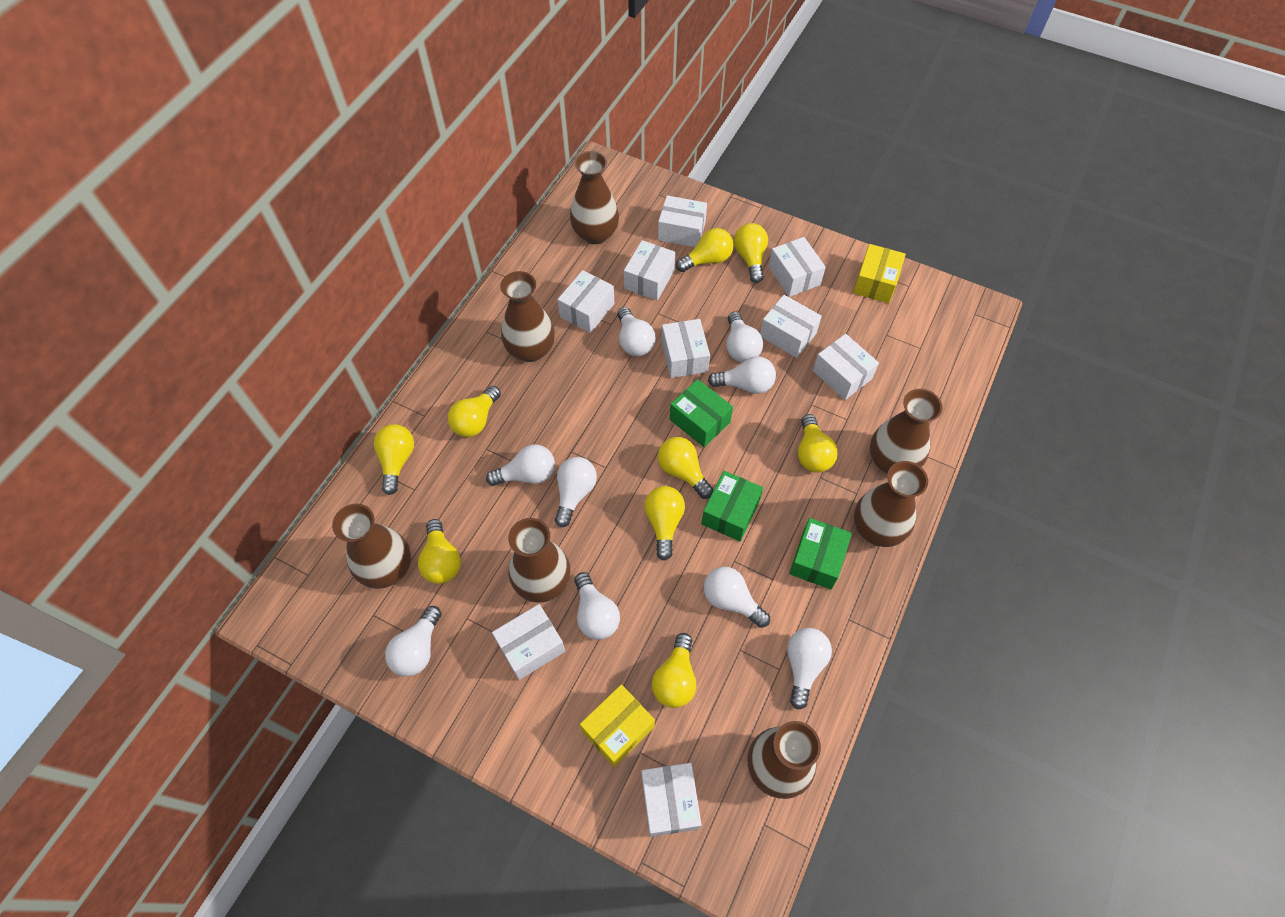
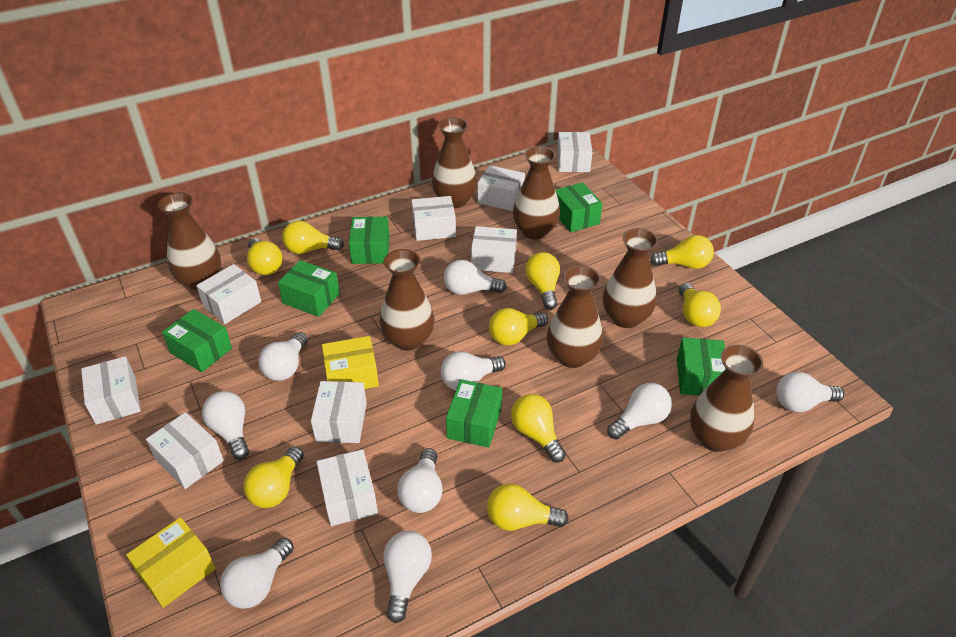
green box: [670,379,733,447] [702,471,763,541] [789,518,852,589] = 3 -> [162,309,232,372] [278,260,340,317] [349,216,390,264] [446,379,502,448] [556,182,603,233] [677,338,725,396] = 6

